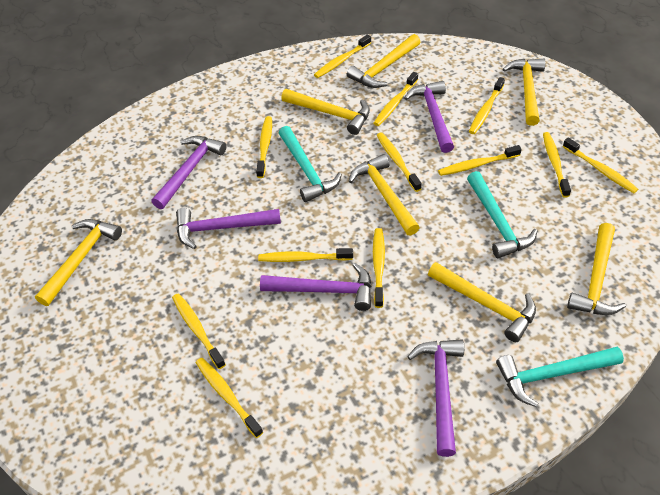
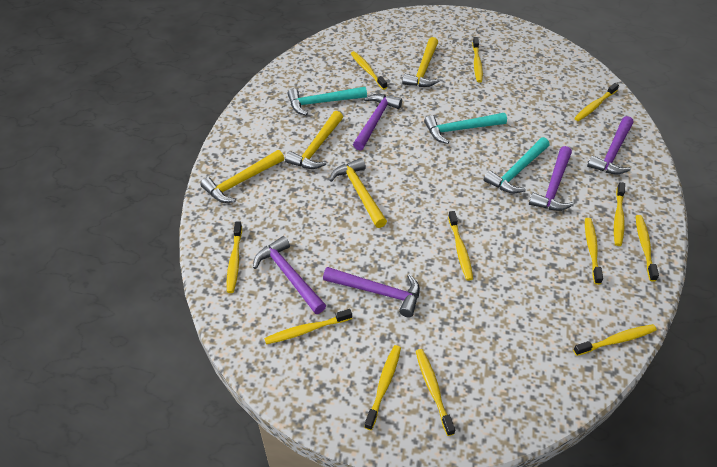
yellow hammer: [35,219,122,306] [281,89,370,135] [347,34,420,88] [349,154,420,236] [428,262,536,342] [503,59,546,126] [567,223,626,315] = 7 -> [200,150,284,203] [285,111,343,169] [329,158,387,228] [402,37,440,87] = 4

